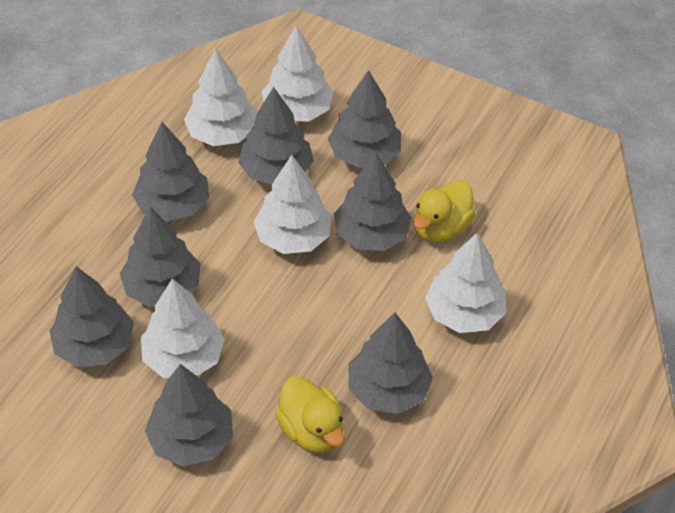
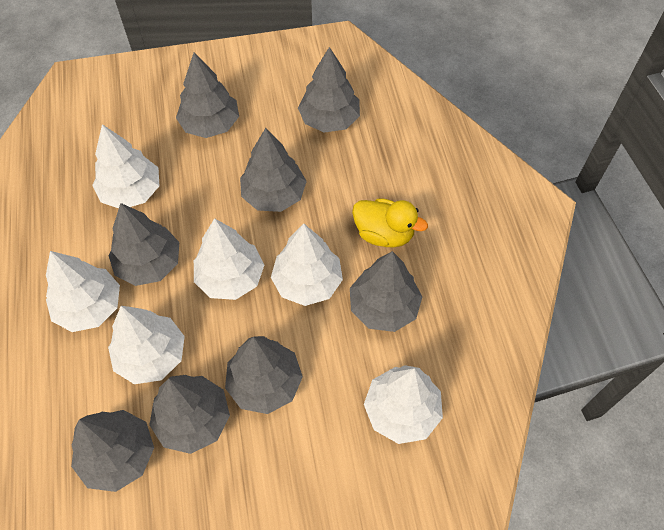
white tree: [141,278,225,378] [184,49,257,146] [253,155,331,254] [262,26,334,121] [425,233,506,333] = 5 -> [46,251,120,332] [92,124,159,208] [108,306,185,384] [194,218,264,300] [271,224,343,306] [364,365,443,444] = 6
yellow duck: [275,376,345,453] [413,180,475,242] = 2 -> [352,198,428,248] = 1

